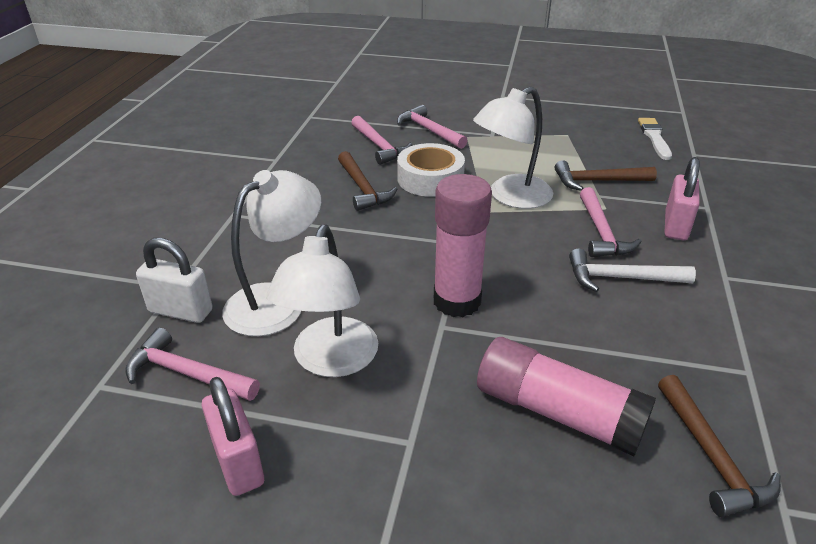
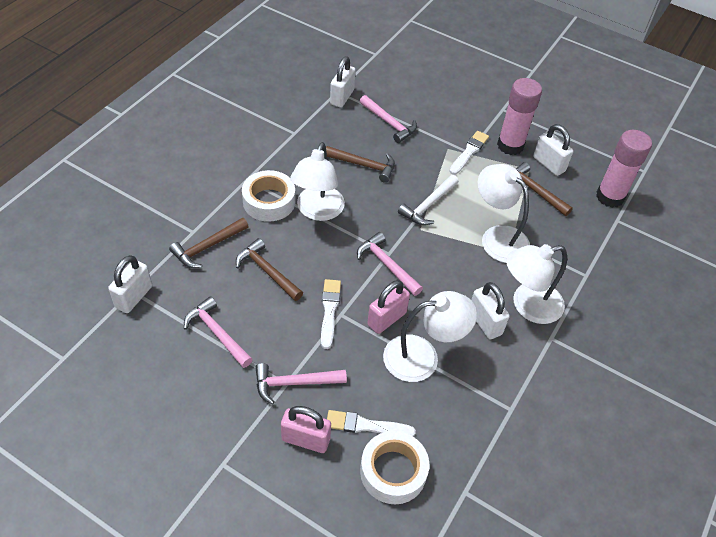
brown hammer: [338,151,397,211] [555,160,657,191] [658,375,781,517] = 3 -> [169,218,249,268] [236,238,303,301] [326,146,395,183] [516,162,573,216] = 4
white brush: [638,118,672,160] = 1 -> [321,279,341,349] [327,410,416,436] [449,131,489,175] = 3
white lamp: [222,170,321,336] [266,225,378,377] [473,87,553,209] = 3 -> [290,142,345,221] [383,291,477,382] [478,164,530,263] [506,244,567,324] = 4
white padlock: [136,238,213,323] = 1 -> [108,255,152,313] [330,56,356,107] [471,282,510,339] [533,124,573,176] = 4
white tape: [397,143,465,197] = 1 -> [242,170,295,222] [360,431,429,504] = 2

